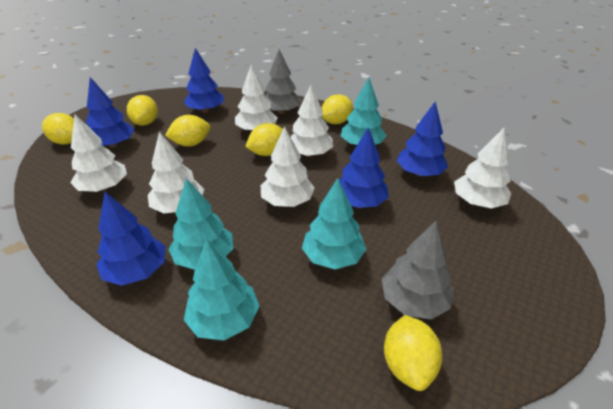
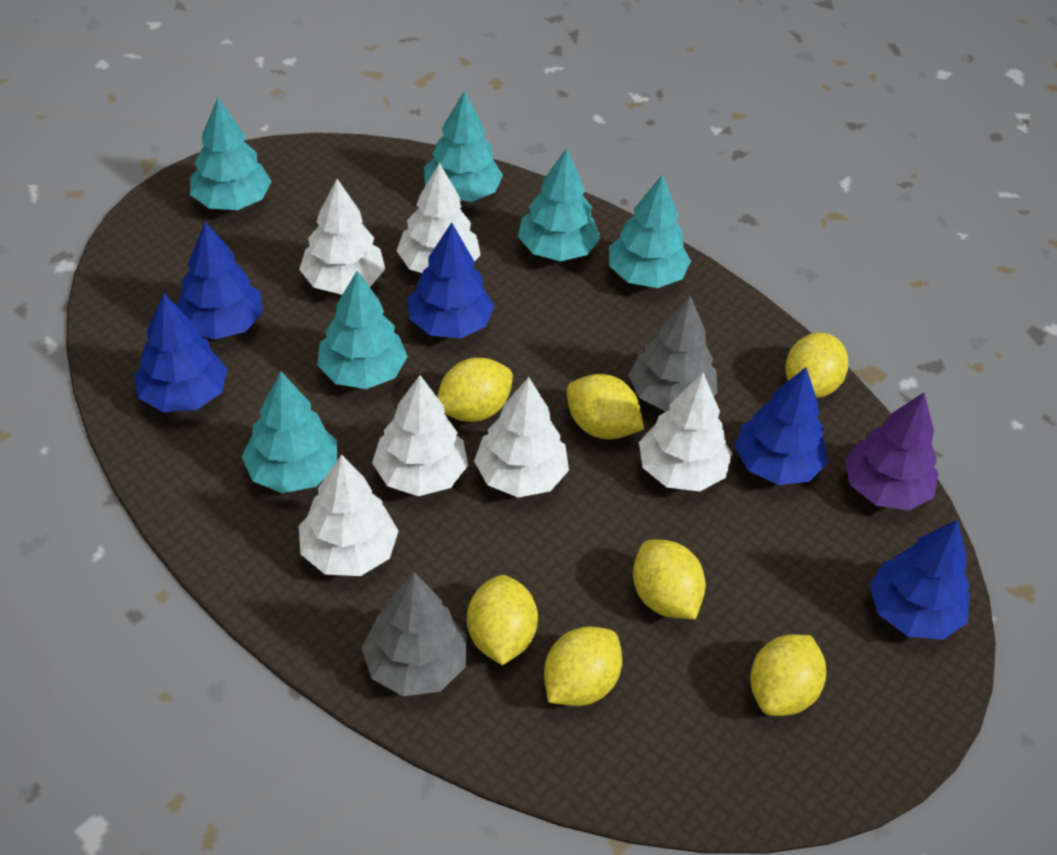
purple tree: none = 0 -> [845,392,939,511] = 1
turquoise tree: [168,178,233,270] [184,239,259,341] [302,178,366,269] [341,78,386,145] = 4 -> [190,98,271,210] [242,372,337,493] [317,271,408,389] [424,90,503,202] [518,148,600,261] [609,174,691,288] = 6
yellow lemon: [42,113,74,145] [127,95,158,126] [165,115,210,146] [245,123,283,156] [322,94,353,124] [384,315,442,391] = 6 -> [437,358,513,422] [467,575,538,665] [544,626,622,706] [567,374,644,439] [633,540,706,619] [750,634,826,716] [786,333,848,398] = 7

